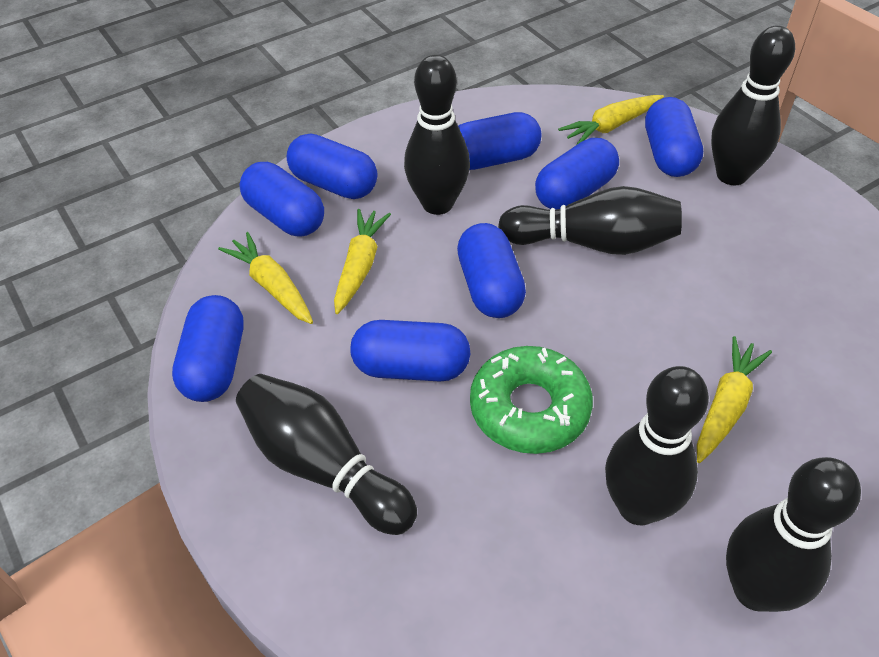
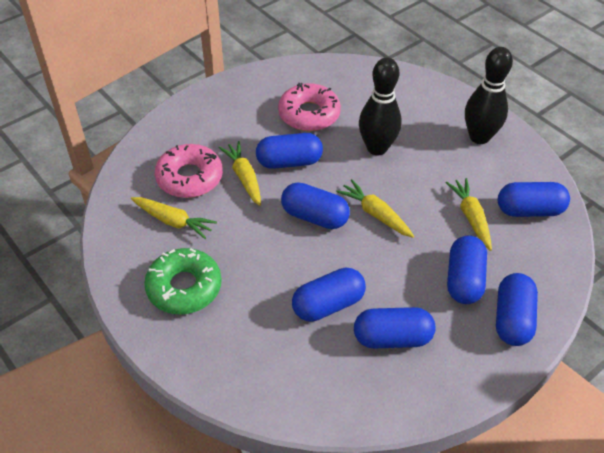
black bowling pin: [236,374,417,535] [404,55,470,215] [498,186,682,255] [605,366,709,525] [711,25,795,185] [726,457,861,612] = 6 -> [359,58,402,155] [465,47,513,144] = 2
blue capsule: [172,295,243,402] [239,162,324,237] [287,133,377,199] [350,320,470,382] [457,223,526,318] [458,112,542,170] [535,138,619,210] [645,97,703,177] = 8 -> [256,133,323,169] [281,183,350,229] [292,268,366,322] [354,307,435,348] [447,235,487,304] [496,273,538,346] [498,182,570,217] = 7
pink donut: none = 0 -> [155,144,223,198] [278,83,341,131] = 2

